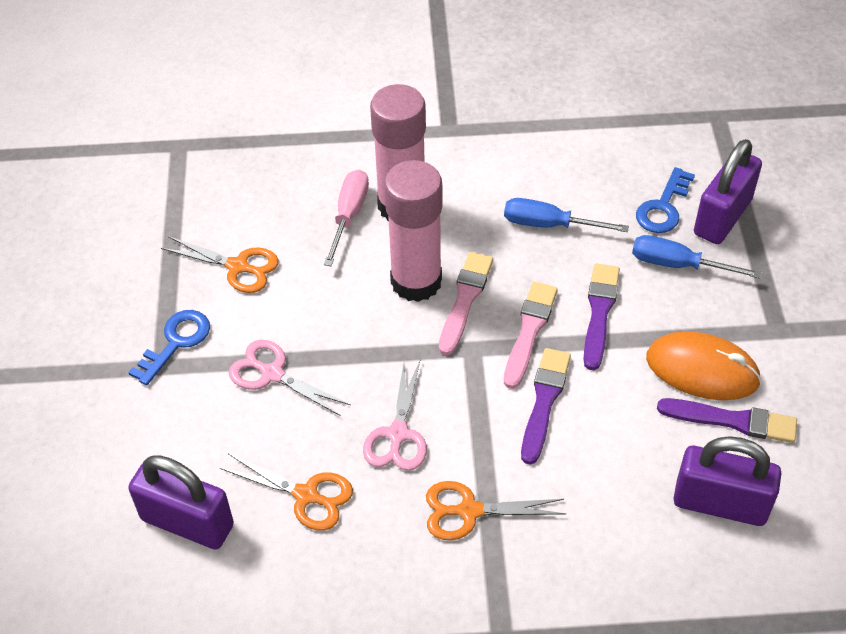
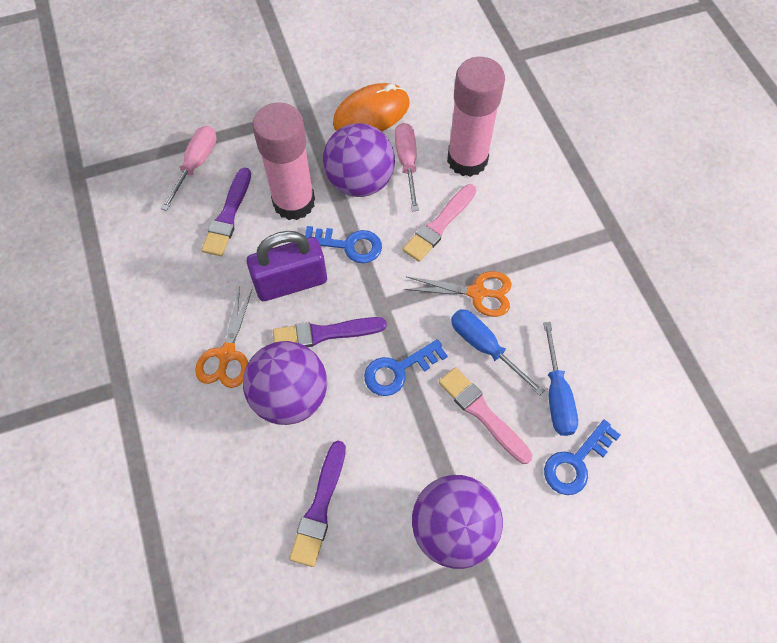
blue key: [128,310,210,385] [636,167,695,233] = 2 -> [305,226,382,263] [364,339,448,396] [544,420,621,495] = 3
orange scissors: [161,236,279,293] [220,454,353,531] [426,481,566,540] = 3 -> [195,287,253,388] [404,271,512,317] = 2
pink scissors: [229,340,351,416] [363,361,427,471] = 2 -> none = 0
pink screwdriver: [324,169,369,266] = 1 -> [161,126,217,211] [395,123,419,211] = 2
purple ball: none = 0 -> [243,341,327,425] [323,123,395,197] [412,475,503,569] = 3
purple padlock: [128,455,234,549] [674,436,781,526] [694,139,762,244] = 3 -> [247,231,327,301] = 1

